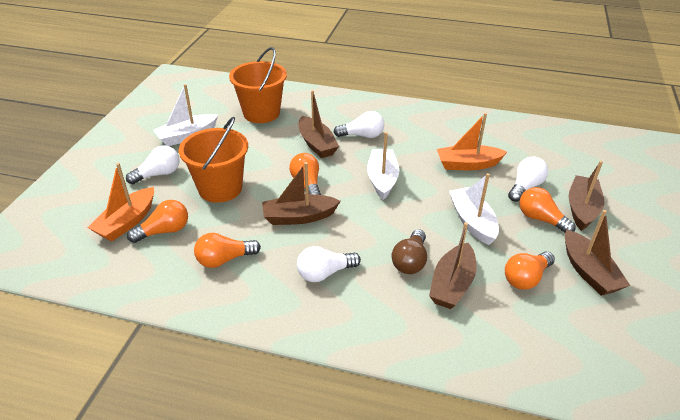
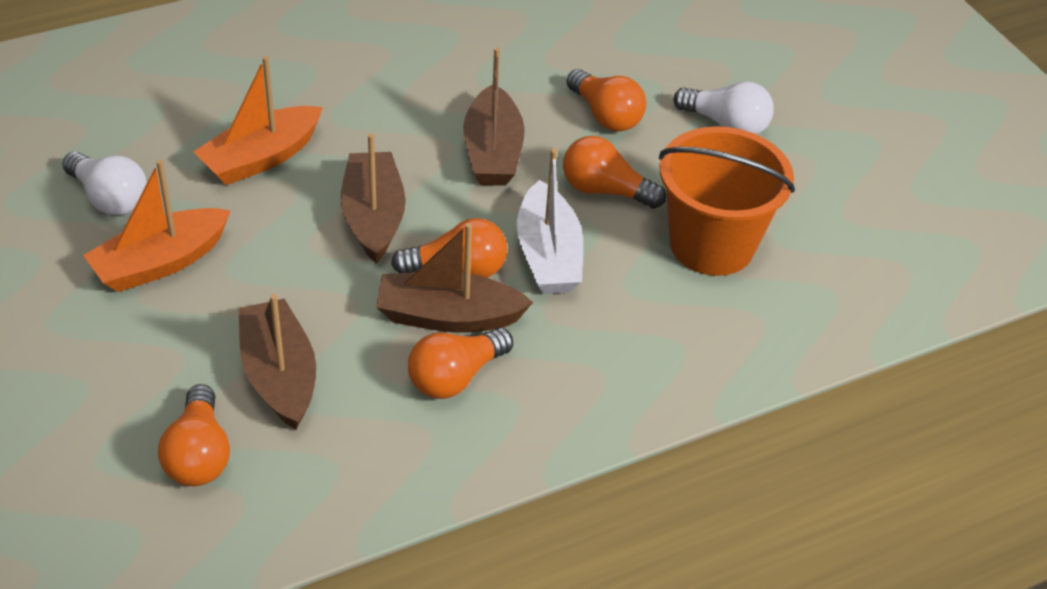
brown boat: [262,162,341,225] [299,90,339,158] [429,222,477,309] [565,210,630,296] [569,161,604,231] = 5 -> [238,294,316,430] [341,133,406,264] [376,223,533,333] [463,47,525,186] = 4
brown light bulb: [392,229,427,274] = 1 -> none = 0
orange bucket: [179,117,248,203] [229,47,287,123] = 2 -> [659,126,795,276] = 1
white boat: [153,84,218,146] [367,132,400,200] [449,173,499,245] = 3 -> [517,149,583,294] = 1
white light bulb: [126,145,180,184] [297,246,361,282] [334,111,384,138] [508,157,548,202] = 4 -> [62,152,147,215] [674,81,774,135] = 2

